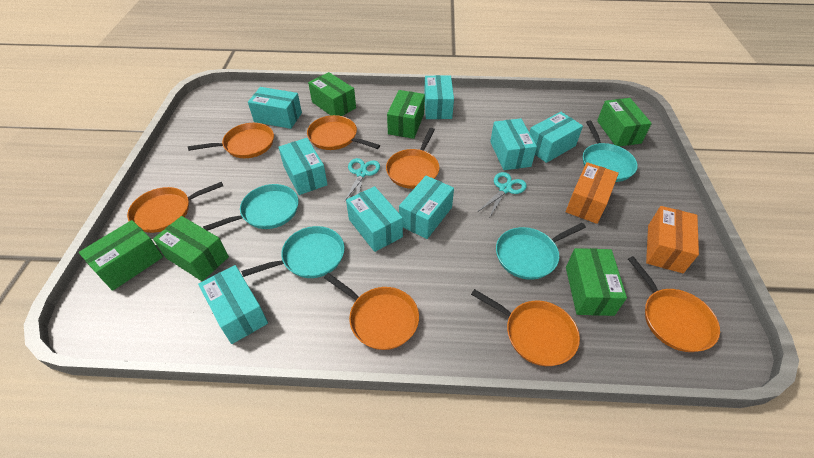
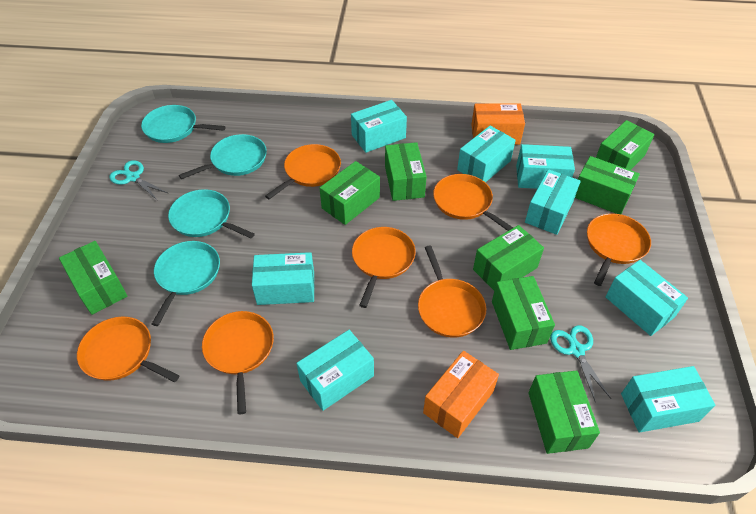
green box: [79,220,163,291] [153,216,229,281] [308,72,356,116] [387,90,425,139] [566,248,627,316] [597,98,652,146] = 6 -> [59,241,127,315] [320,161,380,225] [385,142,427,201] [473,225,544,291] [492,276,555,350] [528,370,600,454] [575,156,640,214] [596,120,654,170] = 8

